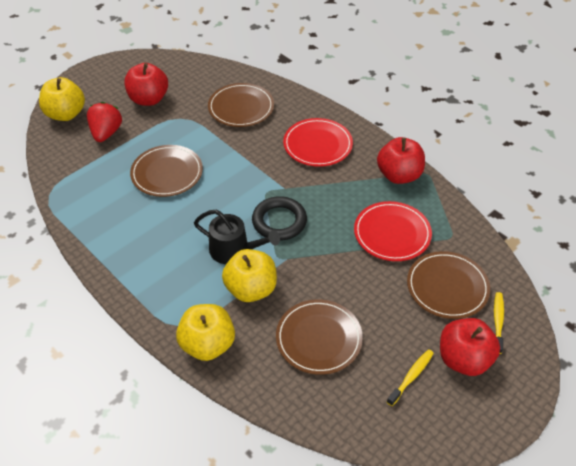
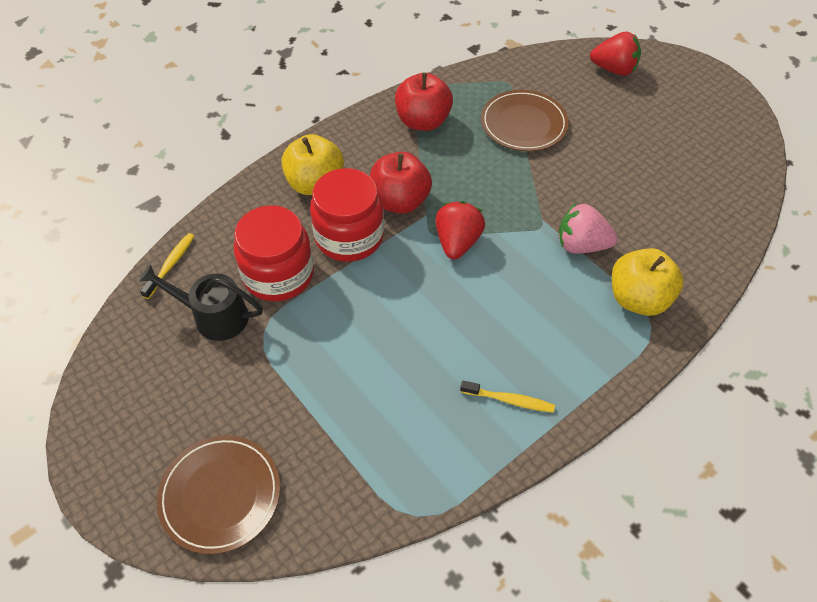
black ring: [252,196,307,241] = 1 -> none = 0
brown plate: [130,145,203,197] [208,83,274,127] [276,299,363,375] [407,251,490,319] = 4 -> [157,435,280,554] [481,90,569,151] = 2
pink strawberry: none = 0 -> [559,203,618,254] = 1
red apple: [124,63,168,106] [377,137,425,184] [440,318,500,376] = 3 -> [370,152,432,214] [395,72,453,131] = 2
red jar: none = 0 -> [234,205,314,301] [310,168,384,262] = 2
red plate: [283,118,353,167] [354,201,432,261] = 2 -> none = 0
red strawberry: [87,102,122,142] = 1 -> [435,201,485,259] [590,32,641,76] = 2
yellow apple: [39,77,85,121] [176,304,235,361] [222,249,277,302] = 3 -> [281,134,344,195] [612,248,683,316] = 2

